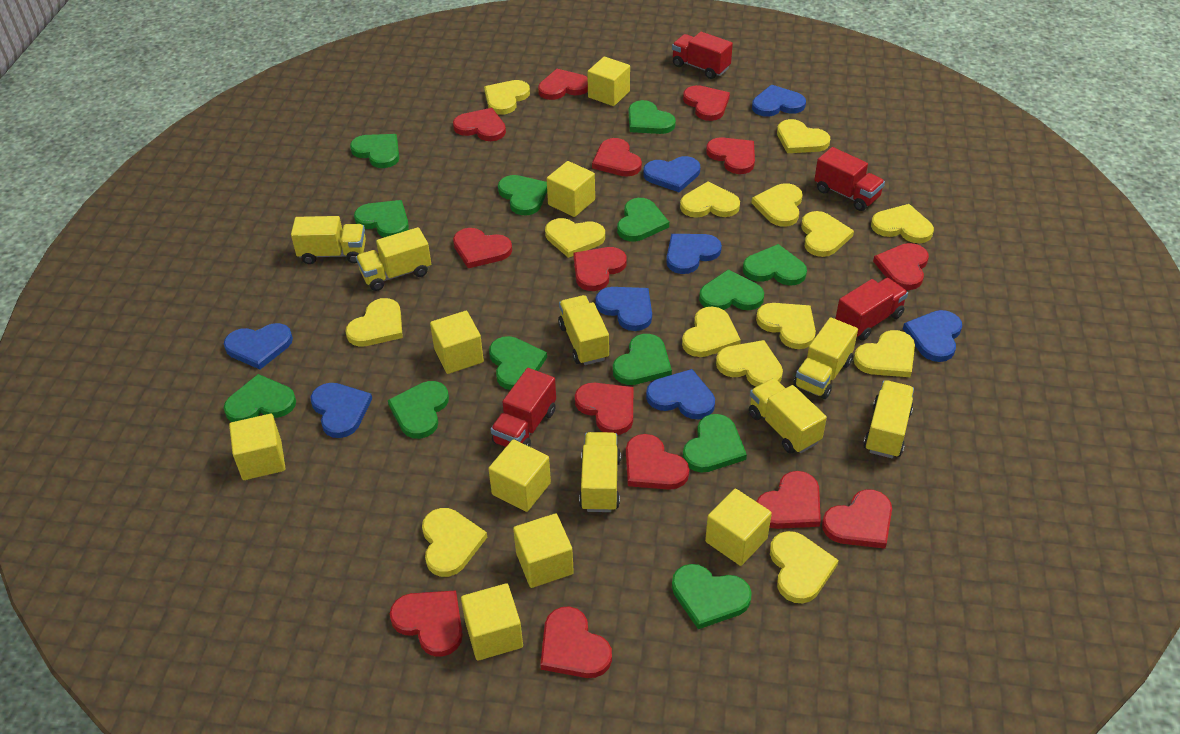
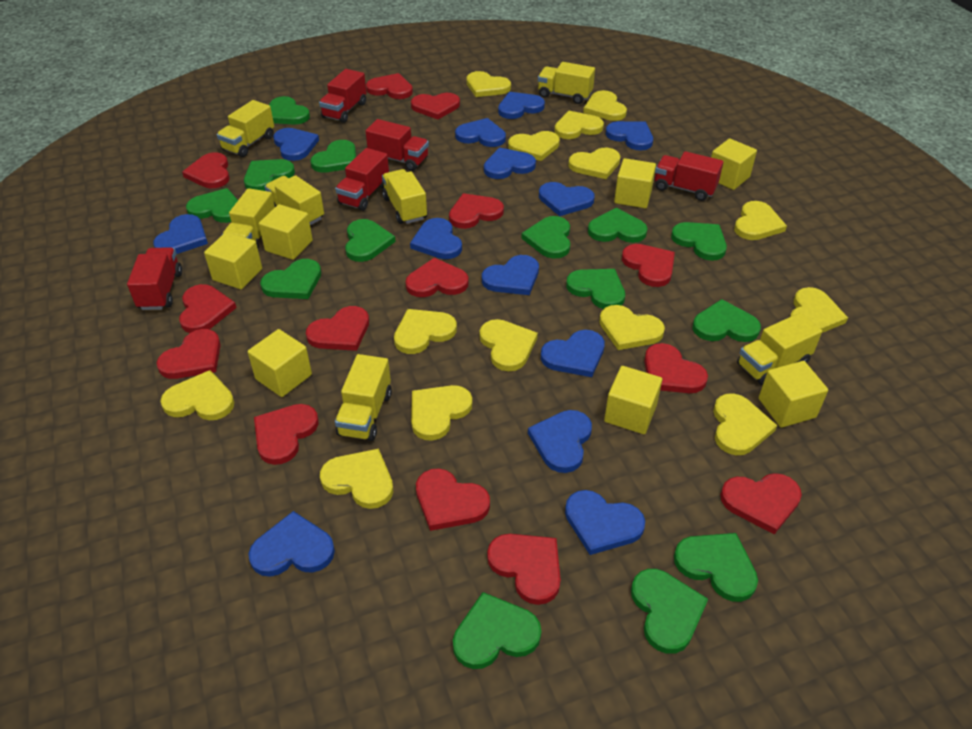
blue heart: [224,323,293,369] [310,383,372,438] [595,287,652,331] [643,156,700,192] [646,369,715,419] [666,234,722,274] [752,85,806,117] [903,310,962,362] = 8 -> [153,214,208,254] [248,511,335,577] [273,128,319,161] [410,218,462,259] [455,118,506,147] [482,255,539,295] [484,147,536,179] [498,92,545,119] [528,410,592,473] [539,182,594,216] [541,330,605,377] [565,490,645,555] [605,121,653,151] = 13
green heart: [224,374,296,422] [350,134,399,168] [354,200,409,238] [388,381,449,439] [489,336,547,390] [498,175,547,215] [613,334,672,385] [617,198,669,242] [628,100,676,134] [672,564,752,629] [683,414,747,473] [699,269,764,310] [743,244,807,285] = 13 -> [186,188,238,223] [244,159,295,191] [260,259,321,299] [269,96,310,125] [310,140,356,172] [345,219,396,262] [453,592,541,669] [521,216,570,259] [566,269,625,309] [588,208,647,243] [631,569,708,654] [671,222,727,261] [674,533,758,602] [692,299,761,342] = 14
red truck: [491,368,556,447] [672,32,733,79] [814,147,885,211] [835,278,908,341] = 4 -> [127,247,182,310] [319,69,367,123] [335,148,389,211] [366,119,429,171] [655,151,723,201] = 5
yellow cube: [229,414,285,480] [430,311,484,374] [461,583,523,661] [488,439,551,512] [513,513,574,588] [547,161,595,217] [587,57,630,106] [705,489,772,566] = 8 -> [204,232,262,289] [248,329,312,397] [259,204,313,260] [604,366,662,434] [614,158,656,208] [711,138,757,190] [759,361,828,428] = 7

